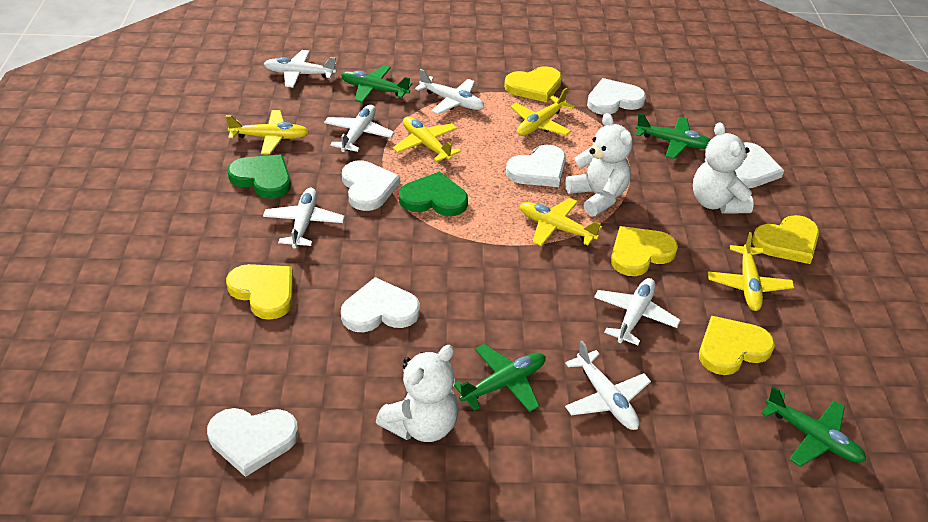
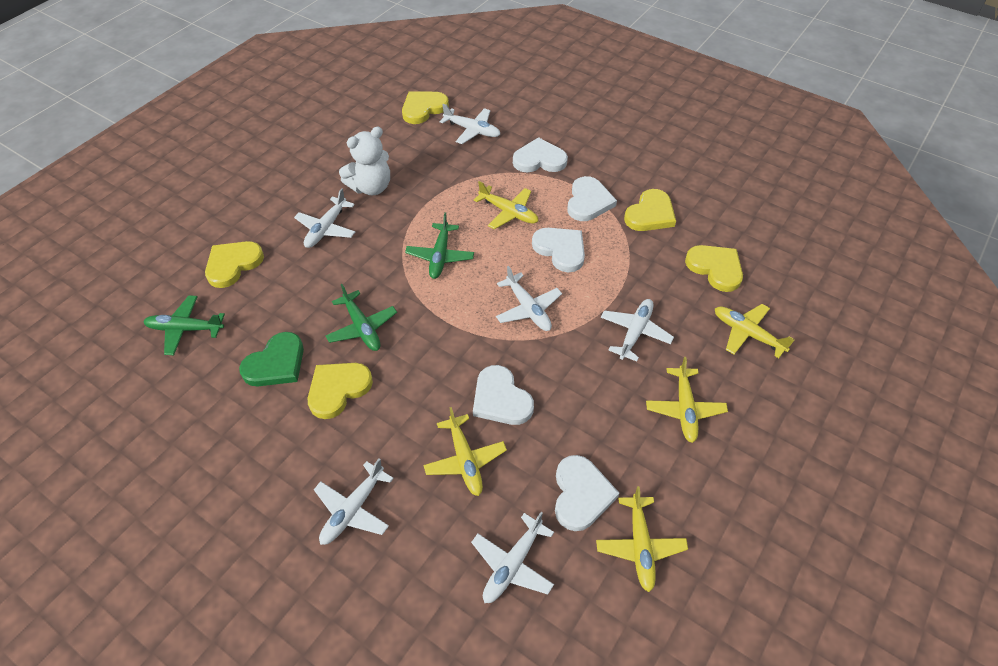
green heart: [227,154,291,199] [399,172,468,216] = 2 -> [239,332,304,386] = 1
green plane: [341,65,412,103] [454,344,545,412] [635,113,711,159] [761,386,866,467] = 4 -> [143,295,225,355] [326,284,397,351] [405,212,474,279] = 3
white heart: [207,408,299,477] [341,277,420,332] [342,160,400,211] [506,145,566,187] [587,78,646,115] [735,142,784,188] = 6 -> [473,365,534,425] [513,137,568,172] [532,228,585,272] [555,455,619,531] [567,176,617,221] = 5
white teddy bear: [376,345,458,442] [565,113,633,217] [693,122,754,214] = 3 -> [339,127,390,195] = 1

